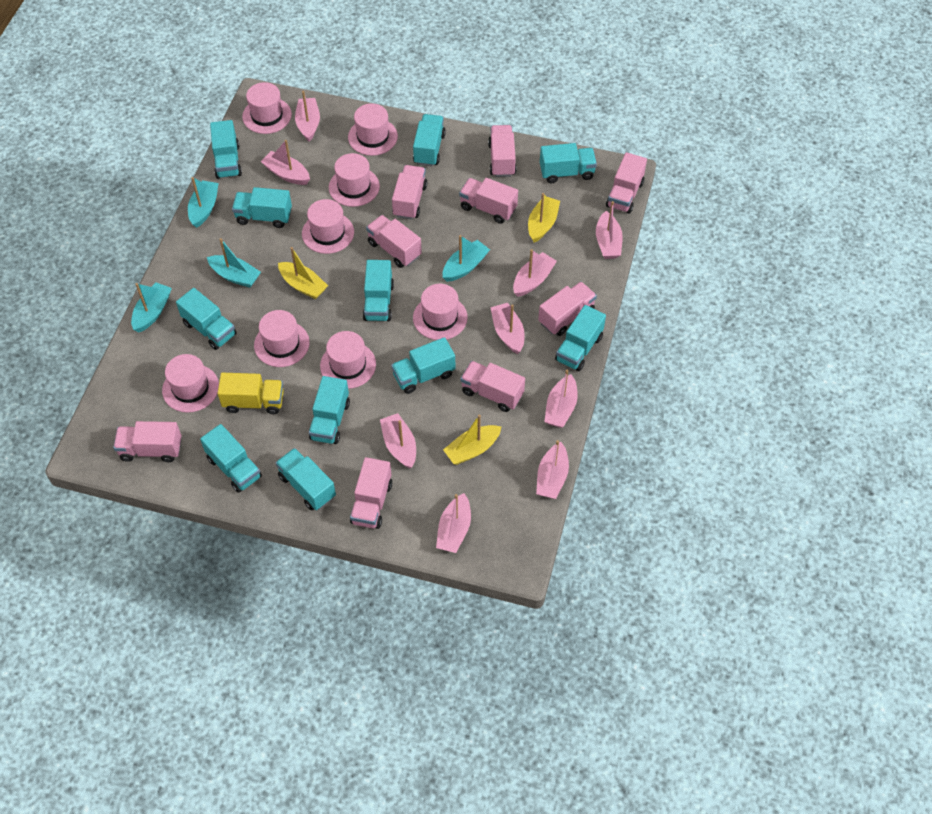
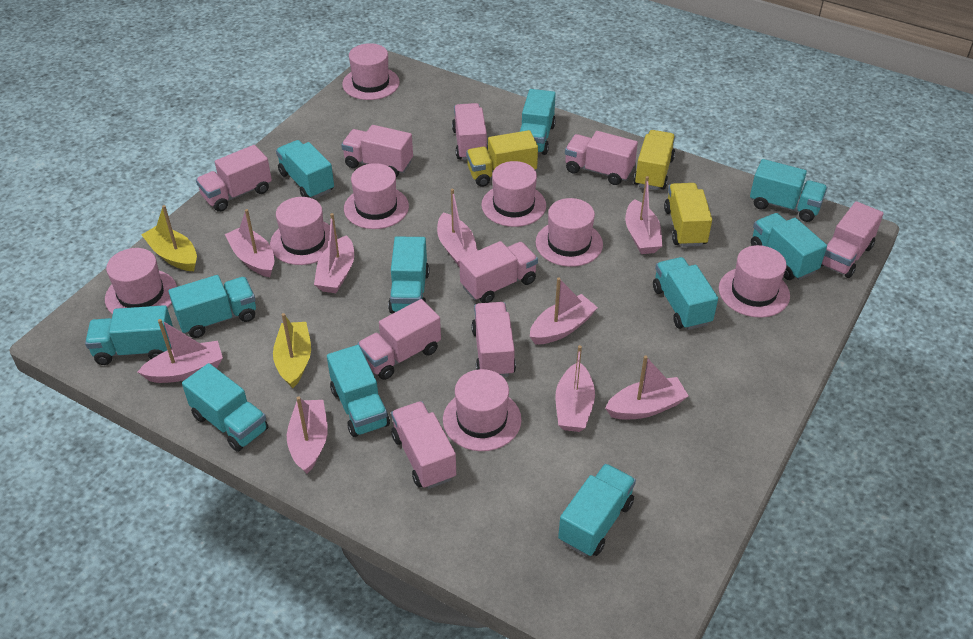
turquoise boat: [131,282,172,332] [188,177,219,228] [207,238,261,288] [443,235,490,282] = 4 -> none = 0
yellow boat: [278,247,328,299] [443,415,501,465] [528,193,560,243] = 3 -> [142,205,197,271] [273,313,311,388] = 2
yellow truck: [217,373,284,414] = 1 -> [466,130,538,187] [634,130,675,190] [664,183,712,247] = 3

